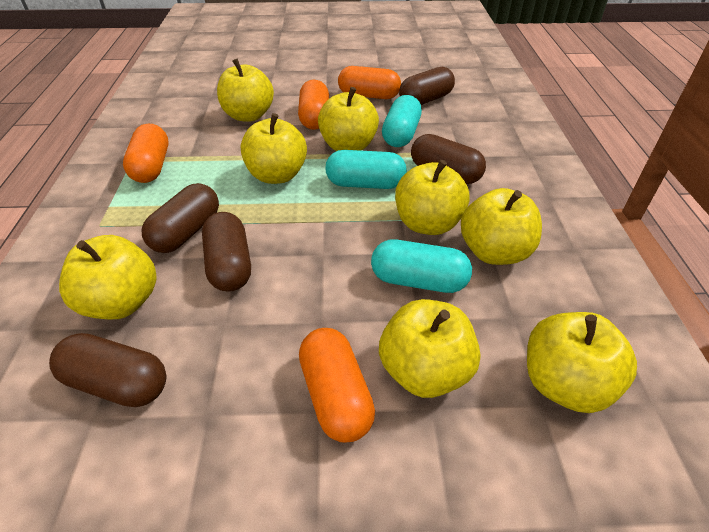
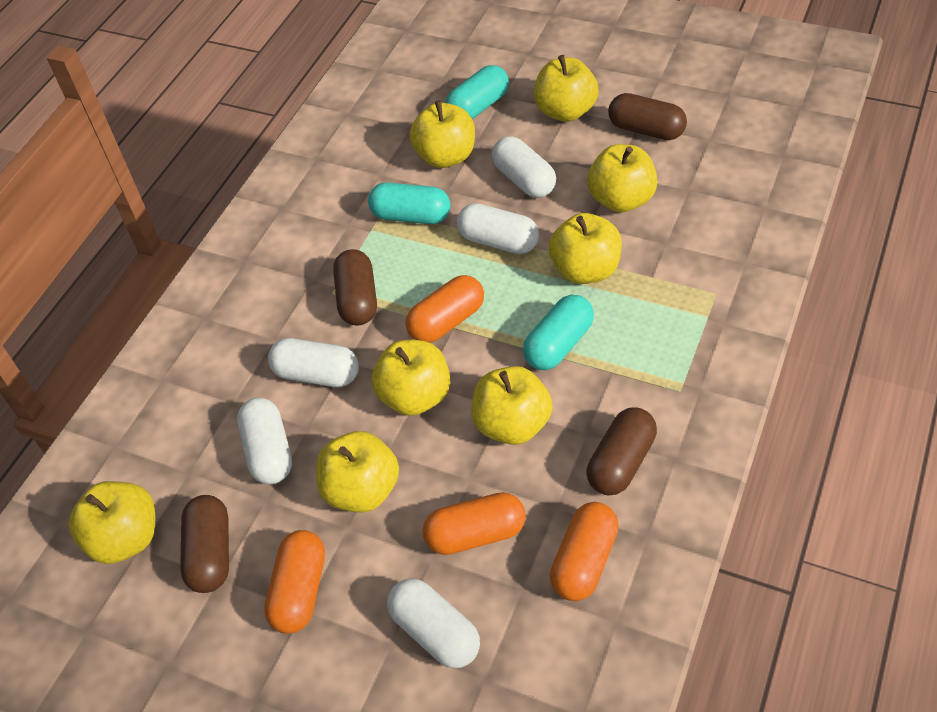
brown capsule: [49,333,166,407] [141,183,219,253] [202,212,251,292] [399,67,455,105] [411,134,486,184] = 5 -> [180,495,229,593] [333,249,377,326] [587,407,657,495] [608,93,687,140] = 4
white capsule: none = 0 -> [237,398,292,484] [268,338,359,387] [387,578,480,668] [457,203,539,254] [492,136,556,198] = 5

